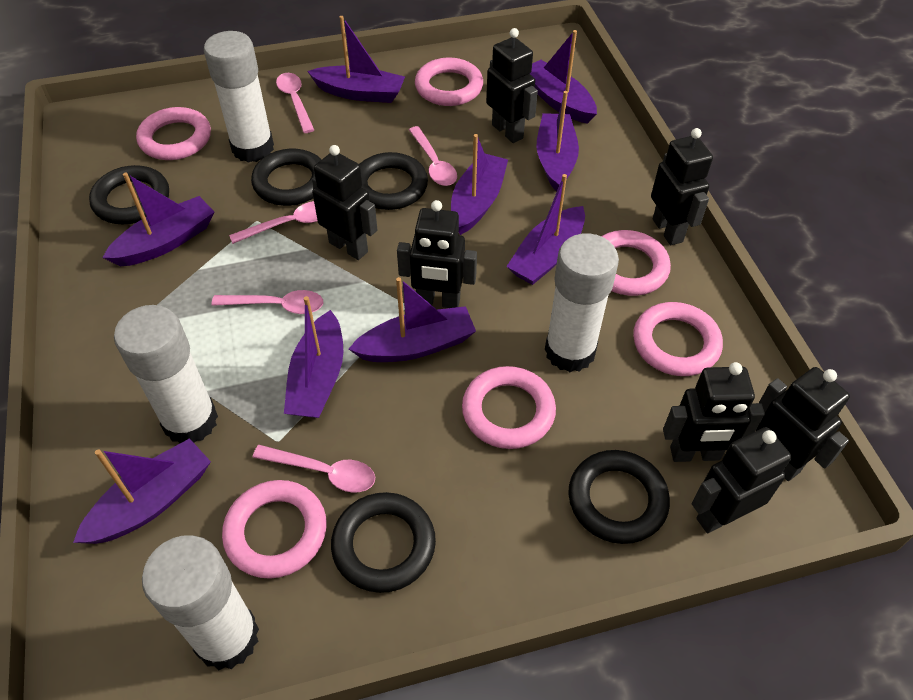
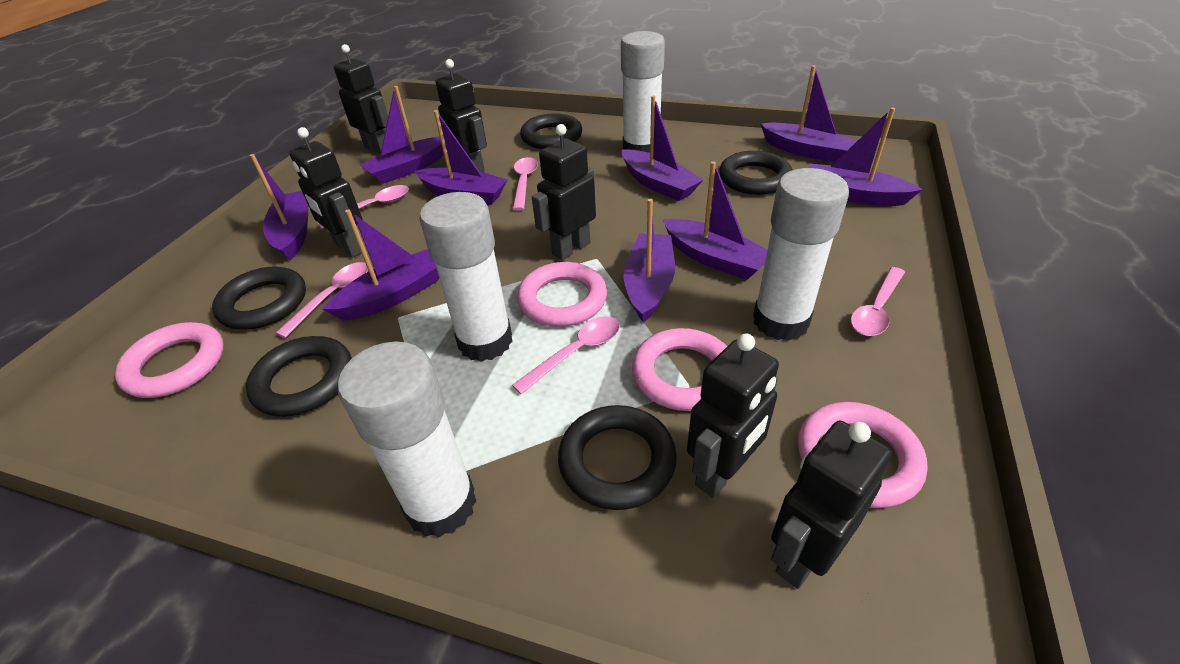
black robot: [312,145,377,260] [397,200,477,308] [486,28,538,143] [651,128,713,245] [663,362,765,462] [692,427,792,533] [756,367,850,481] = 7 -> [289,127,363,258] [334,44,388,154] [436,59,487,173] [532,124,596,260] [687,334,779,498] [771,421,892,589] = 6
pink ring: [136,107,211,160] [222,480,327,579] [415,57,483,106] [462,366,556,449] [601,230,671,296] [633,302,723,376] = 6 -> [115,322,224,398] [517,262,607,327] [632,328,727,411] [798,402,928,508] = 4

